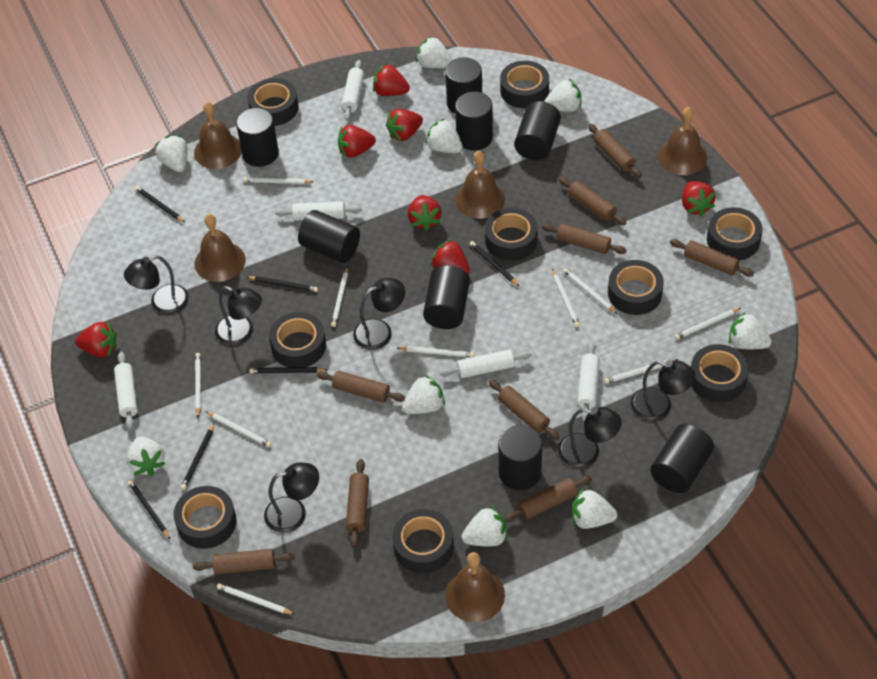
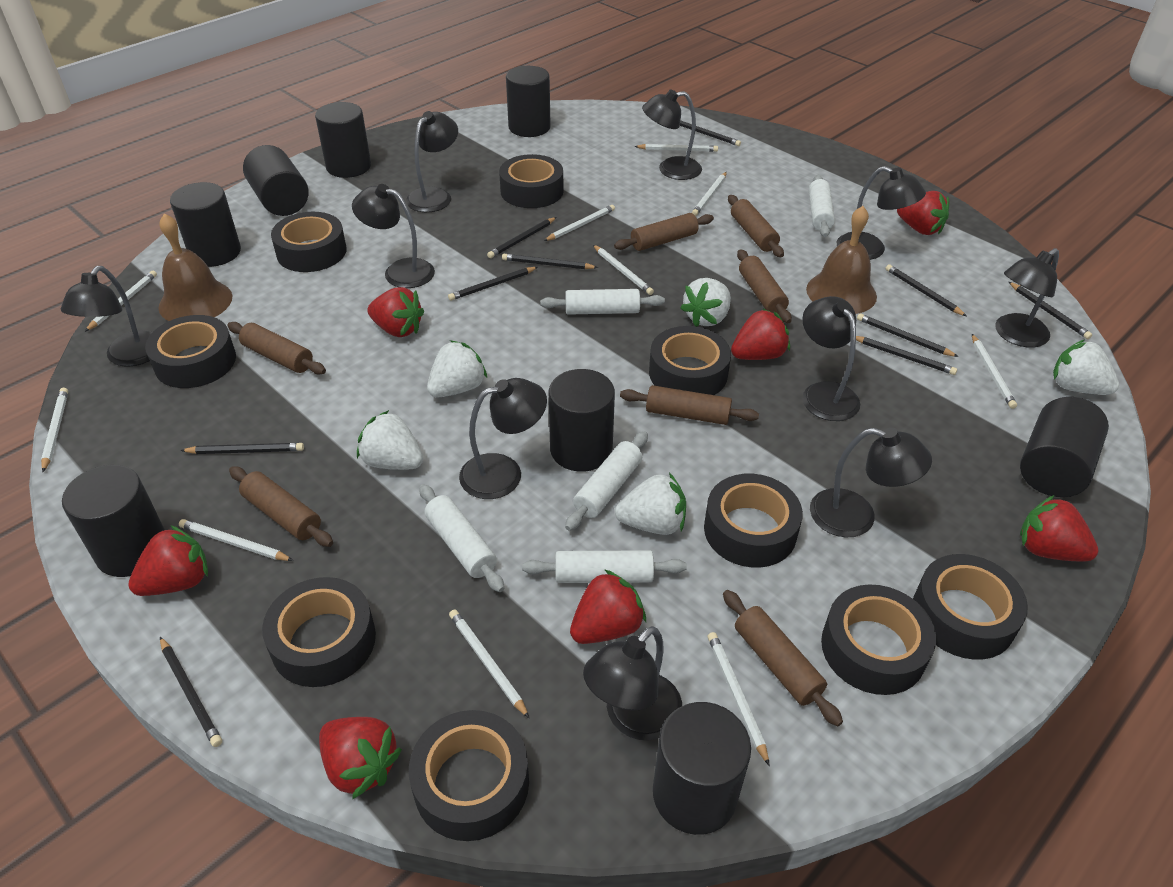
black lamp: [124,255,189,314] [215,286,262,345] [264,462,319,533] [353,278,405,350] [558,407,622,468] [631,360,696,421] = 6 -> [61,266,152,367] [352,184,435,288] [406,111,458,212] [459,378,547,499] [583,626,682,740] [642,89,702,180] [802,296,860,421] [810,428,932,537] [837,166,926,260] [995,248,1059,348] = 10
black pencil: [128,480,171,540] [135,186,185,222] [181,423,215,490] [247,276,318,292] [249,367,327,373] [469,241,520,287] = 6 -> [160,637,222,747] [180,443,304,454] [448,267,538,301] [487,217,556,258] [502,254,598,269] [680,120,741,146] [856,336,957,375] [857,313,959,357] [886,264,966,316] [1009,282,1092,339] = 10
brown bell: [194,102,242,169] [195,214,245,282] [445,552,505,622] [455,151,505,218] [658,107,707,175] = 5 -> [158,213,232,321] [806,206,877,314] = 2
brown rolling pin: [193,549,295,575] [317,371,406,402] [346,459,369,548] [489,380,559,440] [503,476,592,522] [542,223,627,254] [559,177,627,225] [588,124,642,178] [670,239,754,277] = 9 -> [227,322,326,374] [229,466,333,547] [614,213,714,251] [620,385,759,425] [723,590,843,727] [728,195,784,257] [737,249,792,323] = 7
white strawberry: [127,436,166,476] [155,135,188,172] [402,375,445,414] [416,36,452,68] [425,118,463,153] [462,506,507,546] [544,79,581,112] [572,489,617,529] [729,312,772,349] = 9 -> [357,410,423,470] [427,340,487,398] [615,473,686,535] [681,278,731,327] [1053,339,1119,395] = 5

